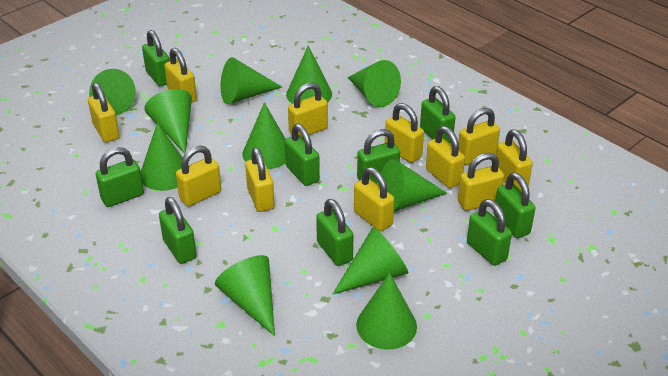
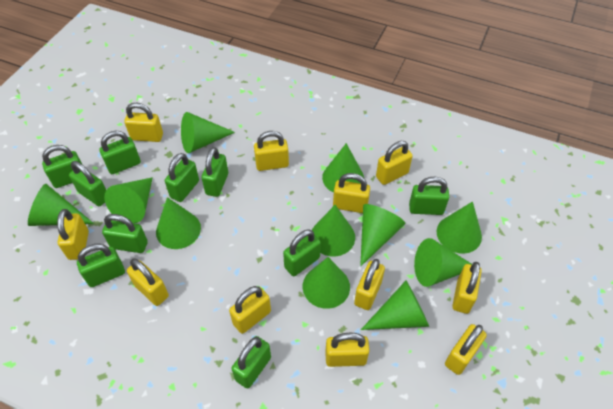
green padlock: [96,147,144,207] [142,30,170,86] [159,197,197,264] [285,124,320,186] [316,199,353,266] [357,129,400,184] [420,86,455,143] [467,199,512,266] [494,172,535,238] = 9 -> [42,145,83,188] [69,161,106,206] [77,244,125,287] [99,131,141,174] [102,214,148,253] [165,153,199,202] [201,147,228,197] [231,336,271,389] [283,229,321,276] [409,177,449,215] = 10

